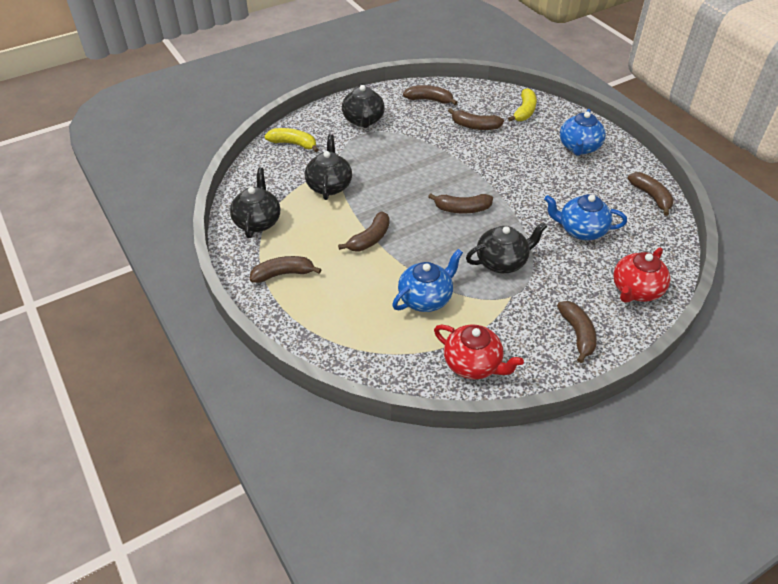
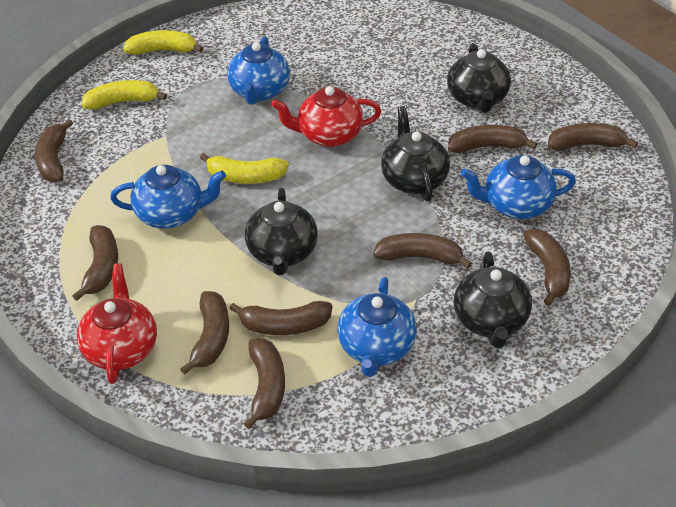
blue teapot: [392,249,463,312] [544,194,627,240] [560,109,606,156] = 3 -> [110,165,226,229] [227,36,290,105] [337,277,417,377] [461,155,576,219] = 4
brown banana: [250,256,322,283] [338,211,389,252] [403,85,458,105] [428,193,493,214] [448,108,504,130] [557,301,597,363] [627,172,674,216] = 7 -> [35,119,73,182] [72,225,118,301] [180,291,229,375] [230,301,333,335] [244,338,285,429] [373,233,472,268] [448,125,537,153] [523,229,571,306] [548,123,638,151] = 9
yellow banana: [265,128,319,152] [508,88,537,122] = 2 -> [81,80,167,110] [123,30,204,55] [200,153,289,184] = 3

